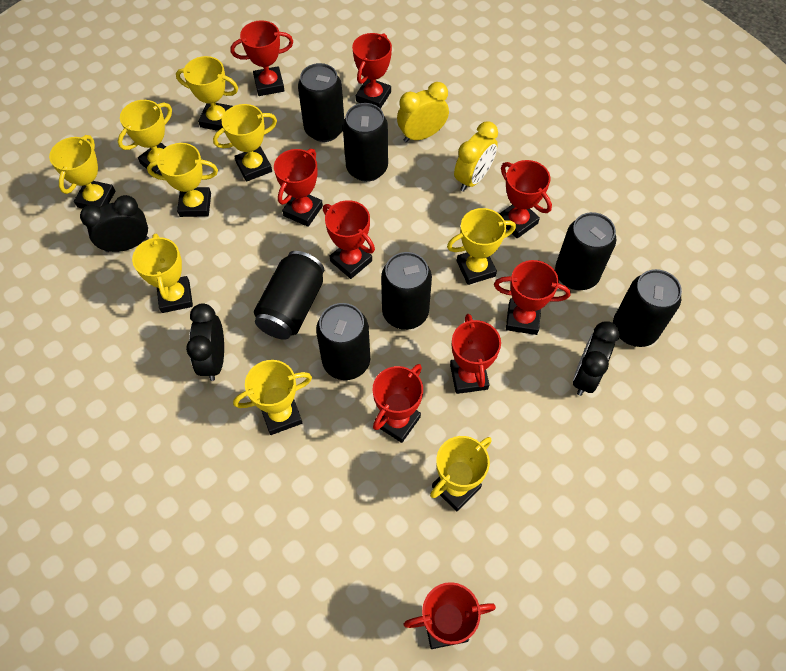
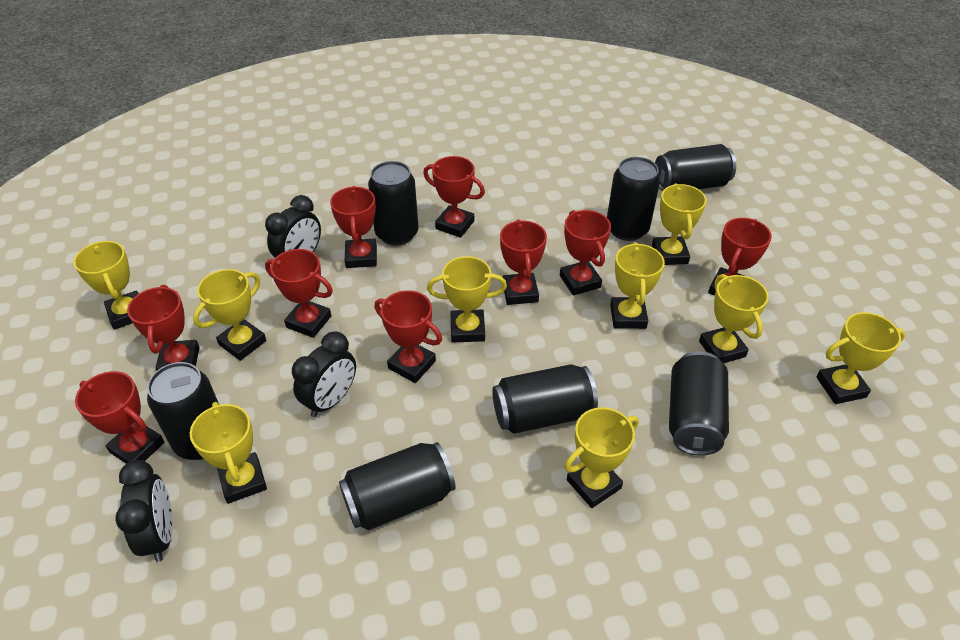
yellow clock: [397,82,449,143] [454,121,498,192] = 2 -> none = 0

